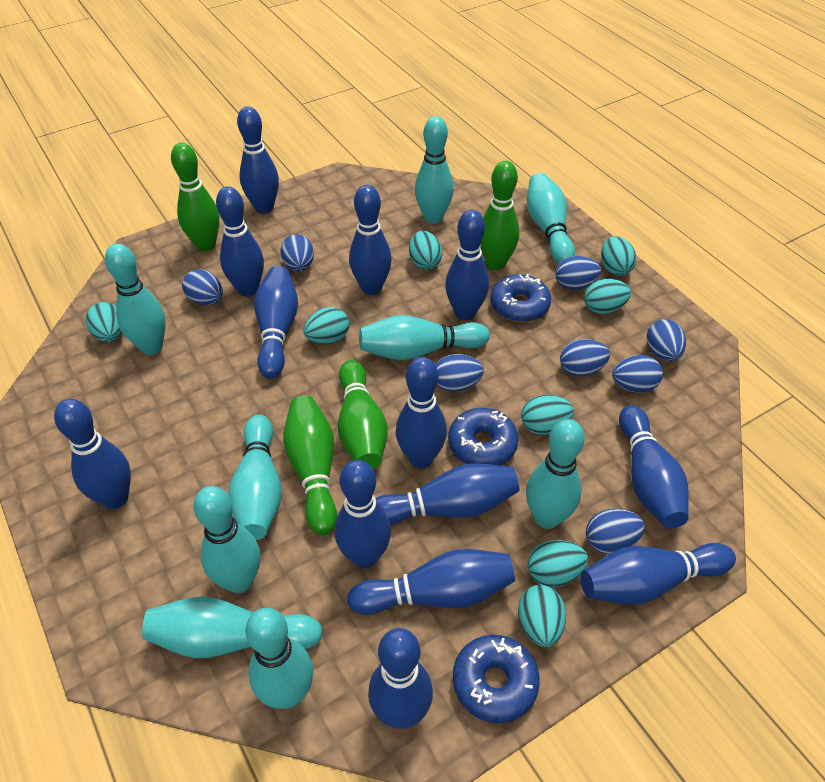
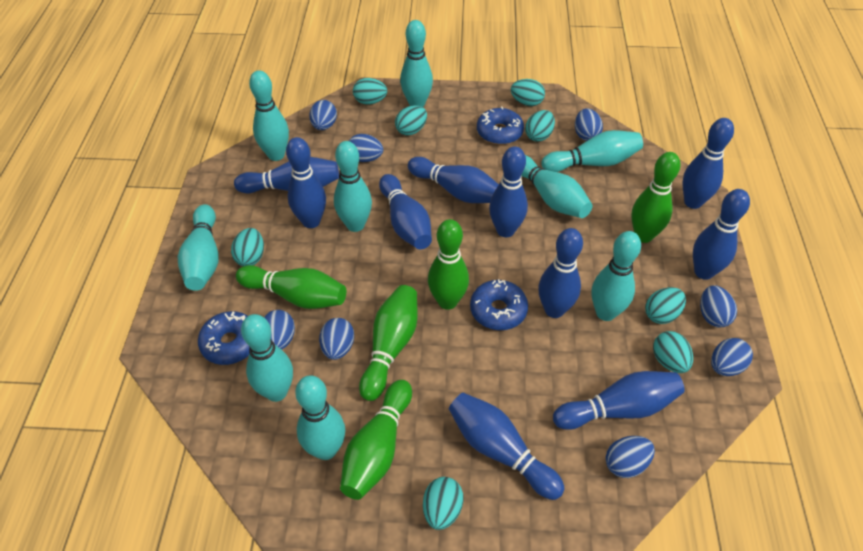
blue bowling pin: [54,399,131,509] [216,187,264,297] [237,107,279,214] [254,266,298,379] [335,460,391,568] [347,549,515,615] [349,185,392,295] [368,628,433,729] [376,463,520,526] [396,357,447,468] [445,210,489,320] [581,543,736,605] [619,405,689,529] = 13 -> [234,157,339,193] [286,137,326,228] [379,174,432,249] [408,157,499,203] [449,393,564,500] [489,146,528,237] [538,228,583,318] [553,371,685,430] [682,118,734,209] [693,189,750,280] = 10
green bowling pin: [171,143,219,251] [283,395,337,535] [338,360,387,469] [480,161,519,270] = 4 -> [236,265,346,309] [340,380,412,500] [359,285,418,401] [428,219,469,310] [631,152,681,243] = 5

